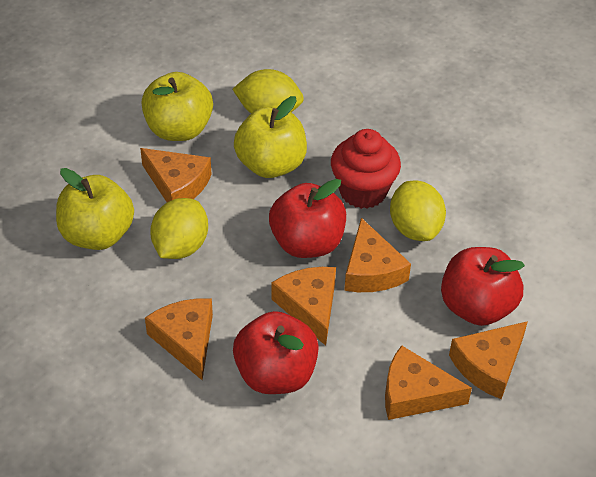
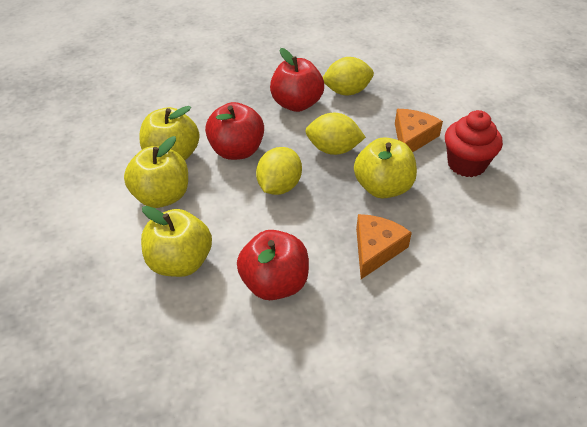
orange cheese: [140,148,212,202] [145,298,213,380] [271,267,336,346] [344,218,411,292] [385,345,472,420] [449,321,528,399] = 6 -> [356,214,412,279] [395,109,443,152] = 2
yellow apple: [56,168,134,250] [141,72,213,141] [234,96,307,178] = 3 -> [124,136,188,208] [140,106,199,160] [141,206,212,277] [354,137,417,198] = 4

